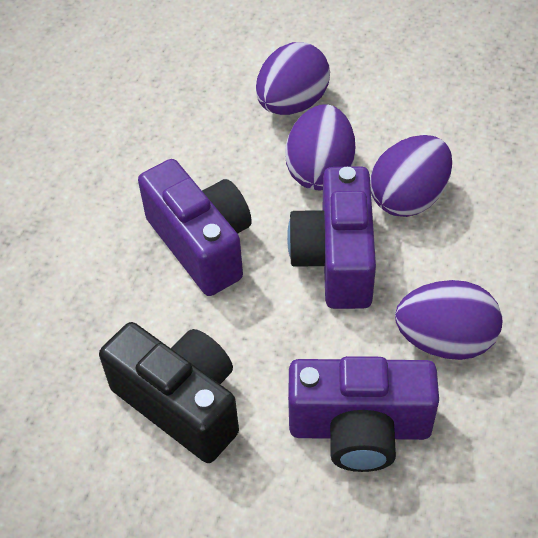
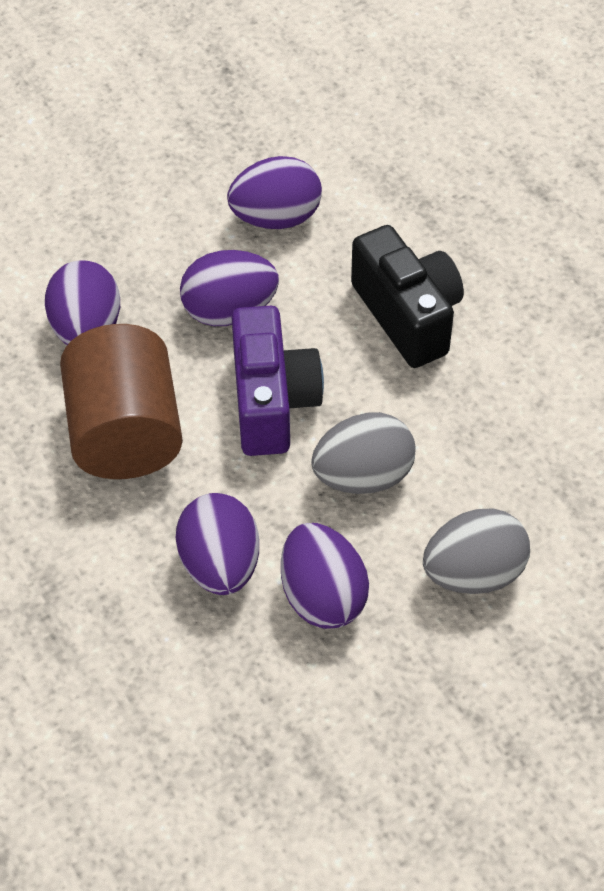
brown cylinder: none = 0 -> [60,324,183,479] = 1
grey egg: none = 0 -> [311,412,416,494] [423,508,530,594] = 2
purple camera: [138,159,252,296] [287,166,376,309] [288,356,439,472] = 3 -> [232,306,324,456] = 1
purple egg: [256,42,330,115] [285,104,355,190] [370,135,452,217] [395,280,502,360] = 4 -> [45,260,120,345] [176,493,259,595] [180,250,279,326] [227,156,322,229] [281,523,369,629] = 5

